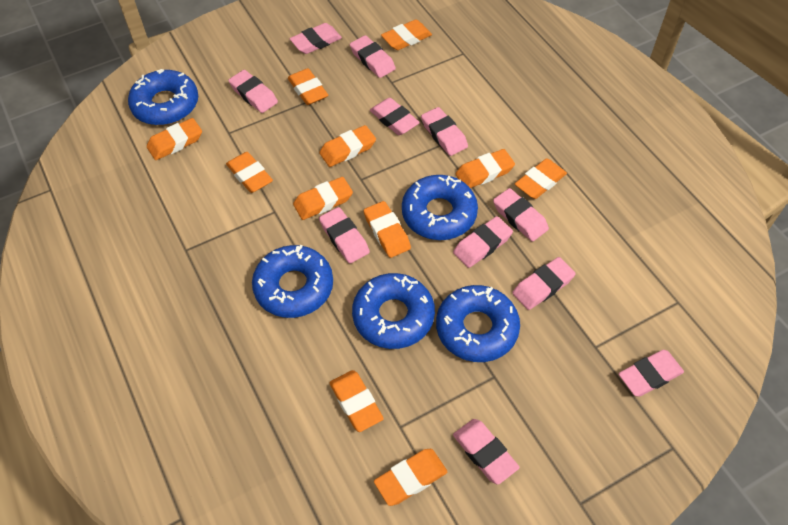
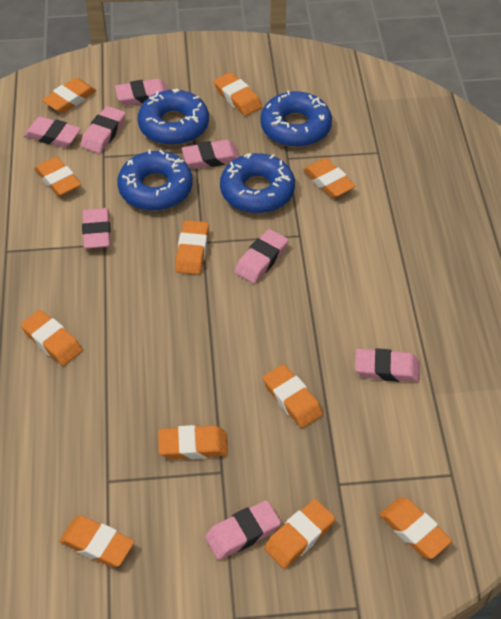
blue donut: [128,69,198,125] [252,245,333,318] [352,273,435,349] [402,175,478,240] [436,285,520,362] = 5 -> [117,149,193,211] [138,89,209,145] [220,153,295,213] [260,90,332,147] = 4
pink eraser: [228,70,278,113] [290,23,342,54] [319,207,370,264] [350,35,396,78] [370,98,420,135] [421,107,468,156] [453,216,513,268] [453,419,520,485] [493,188,549,242] [512,257,576,310] [619,350,684,397] = 11 -> [24,117,81,148] [80,106,126,154] [82,208,111,249] [115,79,169,106] [182,140,240,169] [205,500,281,560] [235,229,288,283] [355,348,420,382] = 8

